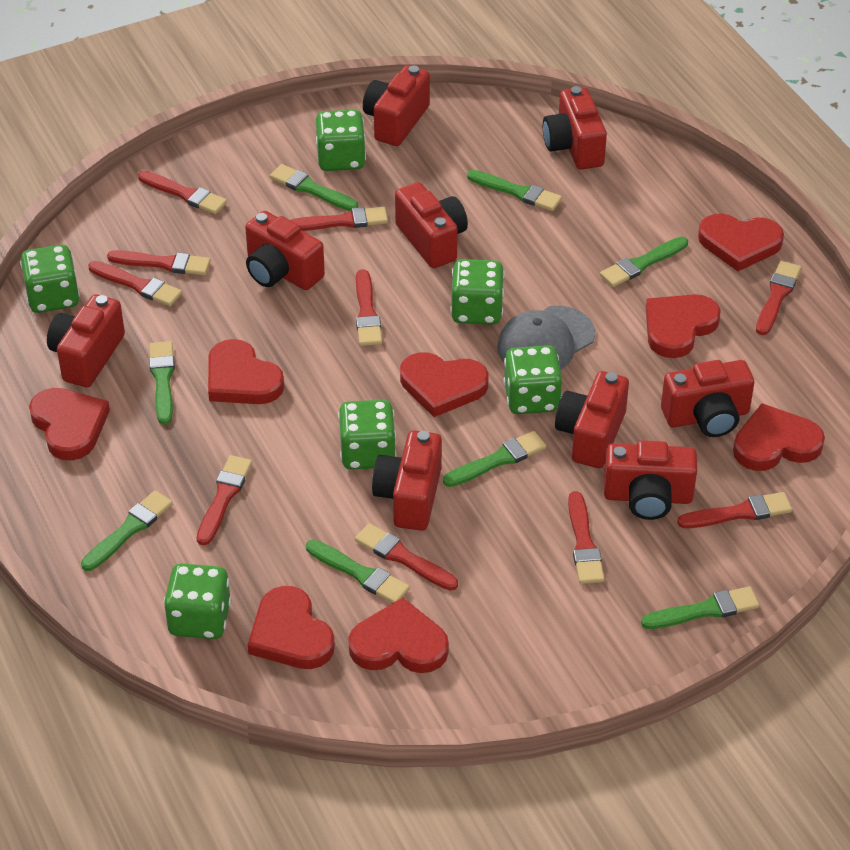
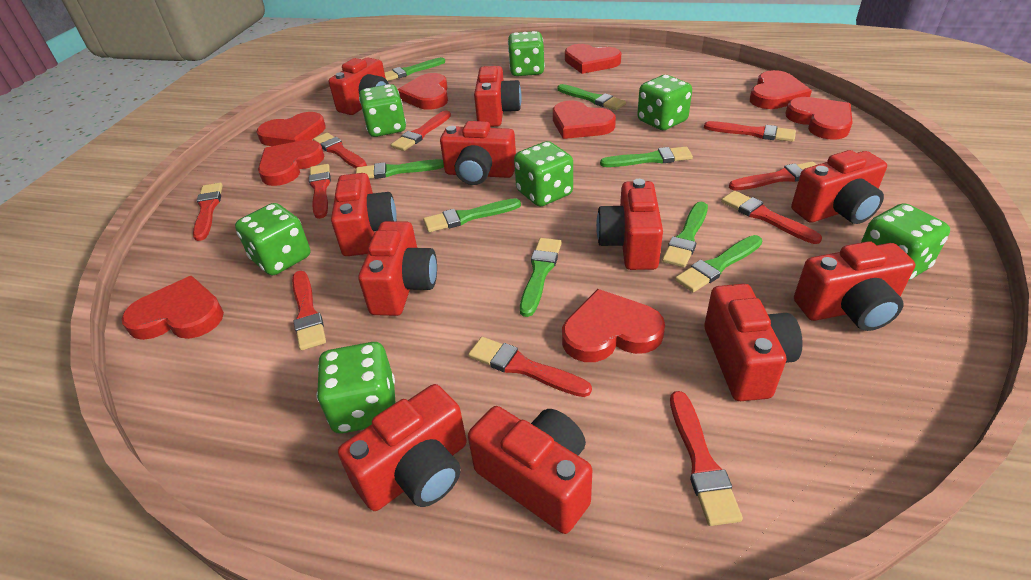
green dice: [20,245,80,313] [164,563,231,639] [316,110,366,171] [338,400,396,470] [450,259,505,325] [504,345,562,414] = 6 -> [235,203,310,275] [316,342,395,434] [359,84,406,137] [508,31,545,76] [514,141,573,206] [637,75,692,130] [861,203,950,280] = 7
grey cap: [497,306,595,370] = 1 -> none = 0
red camera: [47,294,125,387] [245,211,325,290] [363,65,430,146] [372,430,442,531] [395,182,468,268] [543,86,607,170] [555,371,629,468] [604,440,697,520] [661,360,754,437] = 9 -> [329,57,389,115] [331,173,397,256] [338,384,467,511] [358,221,437,316] [440,121,516,185] [468,406,592,534] [474,66,522,127] [596,179,663,270] [704,284,803,401] [791,150,887,224] [794,241,915,331] = 11
red heart: [29,388,110,461] [208,339,285,404] [248,586,335,669] [348,597,449,673] [400,352,488,417] [646,294,721,358] [698,214,784,271] [733,403,825,471] = 8 -> [121,276,224,340] [257,112,326,146] [258,140,324,186] [397,73,448,110] [553,100,616,139] [562,289,665,362] [565,44,621,74] [750,70,812,109] [785,97,853,140] = 9

